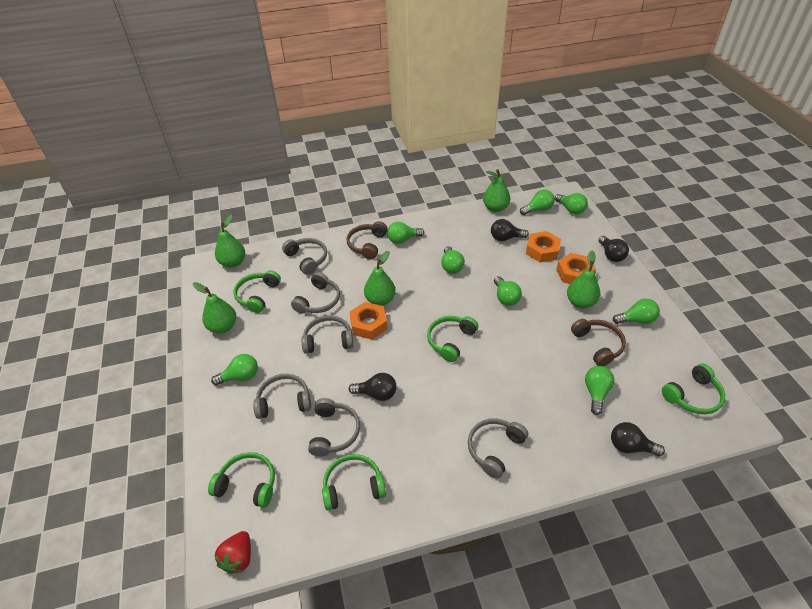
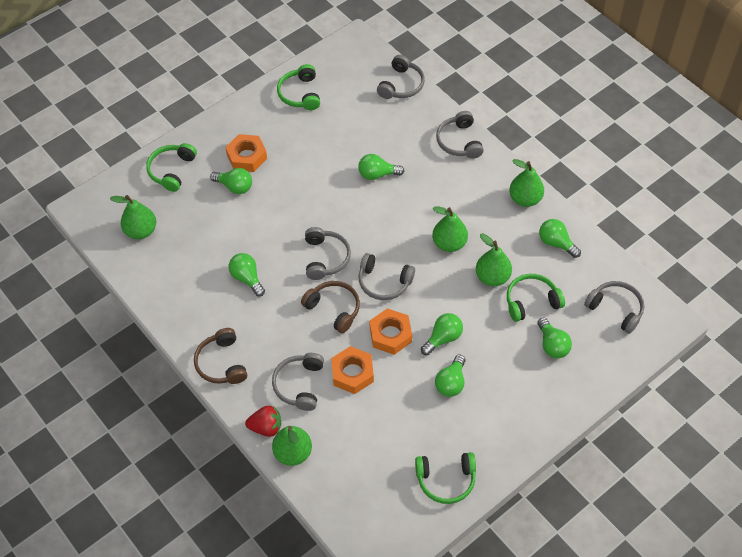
black light bulb: [349,373,397,401] [491,219,529,241] [599,236,629,262] [611,422,665,456] = 4 -> none = 0
green headphones: [208,452,275,508] [233,270,281,313] [322,454,386,511] [427,316,478,362] [662,364,725,414] = 5 -> [146,143,197,192] [277,64,320,110] [415,452,476,504] [507,274,565,322] = 4
green light bulb: [211,354,258,385] [387,222,424,244] [441,246,465,274] [494,276,522,306] [520,190,555,215] [555,193,588,214] [585,366,615,415] [613,299,660,324] = 8 -> [210,168,252,194] [229,253,265,297] [358,154,404,180] [421,313,463,355] [435,354,466,397] [537,317,572,359] [539,219,581,258] = 7

